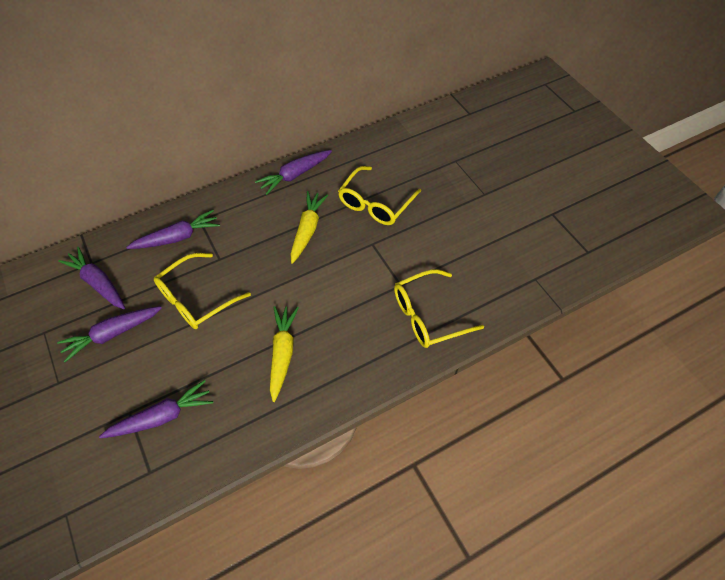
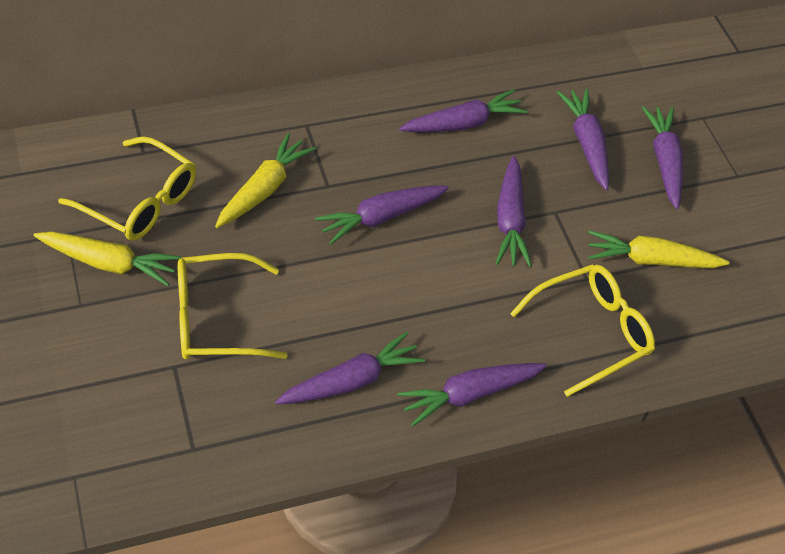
purple carrot: [57,306,162,362] [58,247,125,309] [99,380,213,438] [126,210,220,249] [255,150,332,195] = 5 -> [275,332,425,405] [315,186,449,245] [398,363,547,426] [399,89,527,132] [496,156,532,267] [557,89,609,190] [642,106,683,209] = 7
yellow carrot: [270,306,299,402] [290,191,328,264] = 2 -> [34,231,181,286] [215,133,316,228] [588,230,730,268] = 3

